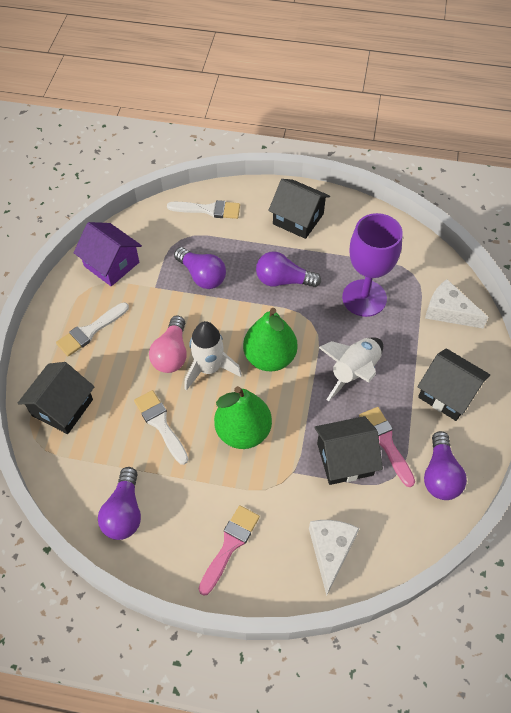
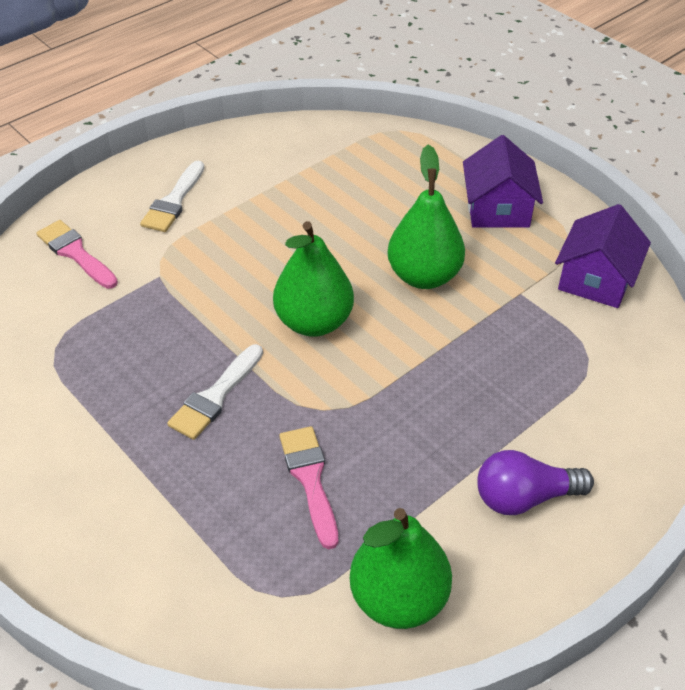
black house: [18,362,95,434] [268,179,330,239] [314,416,383,485] [417,348,490,421] = 4 -> none = 0
green pear: [214,386,272,449] [243,308,298,371] = 2 -> [273,221,354,337] [350,508,452,629] [387,145,465,289] = 3
pink light bulb: [149,316,187,373] = 1 -> none = 0
purple goblet: [342,213,403,317] = 1 -> none = 0
purple house: [74,222,142,286] = 1 -> [463,135,543,228] [555,204,651,308] = 2
purple light bulb: [98,467,141,540] [174,247,226,289] [256,251,321,287] [424,431,467,500] = 4 -> [477,450,594,515] = 1
white brush: [56,302,129,356] [134,390,189,465] [167,200,240,219] = 3 -> [140,161,204,232] [167,344,263,440] = 2
white cheese: [309,520,359,596] [425,279,489,328] = 2 -> none = 0
white rocket: [184,321,242,391] [318,337,383,401] = 2 -> none = 0

